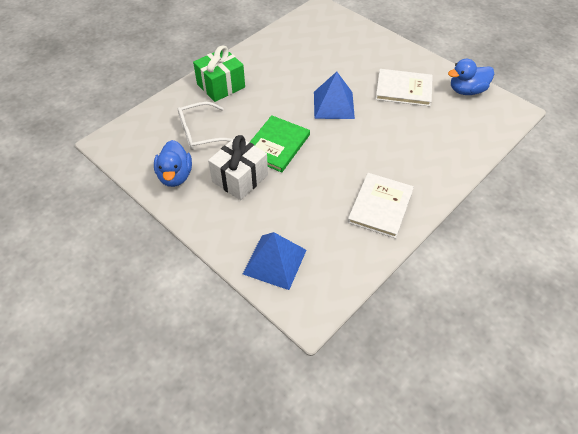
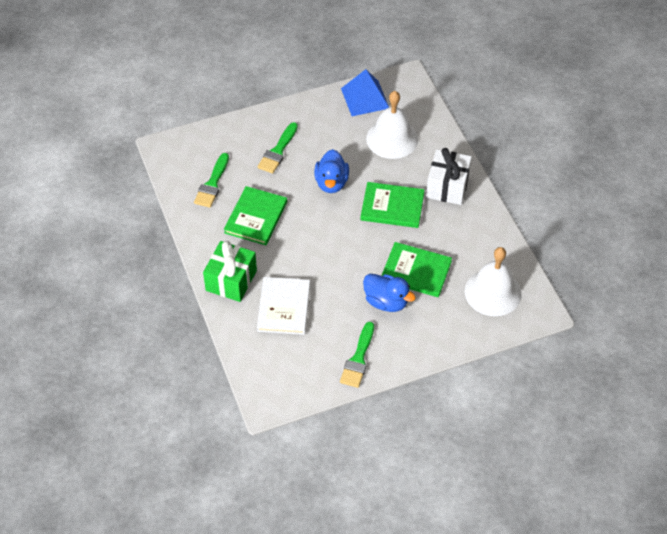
blue pyramid: [243,232,307,290] [314,72,355,119] = 2 -> [341,69,389,116] = 1
green book: [249,115,310,173] = 1 -> [224,186,287,245] [361,182,425,228] [381,242,452,297] = 3
green brush: none = 0 -> [194,153,229,208] [257,122,298,174] [340,322,374,388] = 3
white bell: none = 0 -> [366,91,418,159] [465,247,522,316] = 2
white book: [348,173,414,239] [376,69,433,106] = 2 -> [257,277,310,335] = 1
white glasses: [178,102,232,150] = 1 -> none = 0

